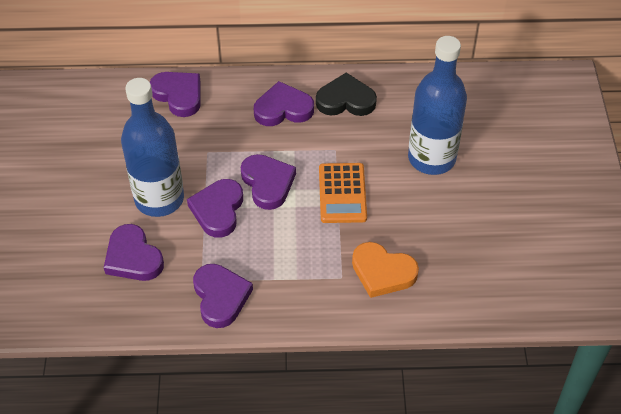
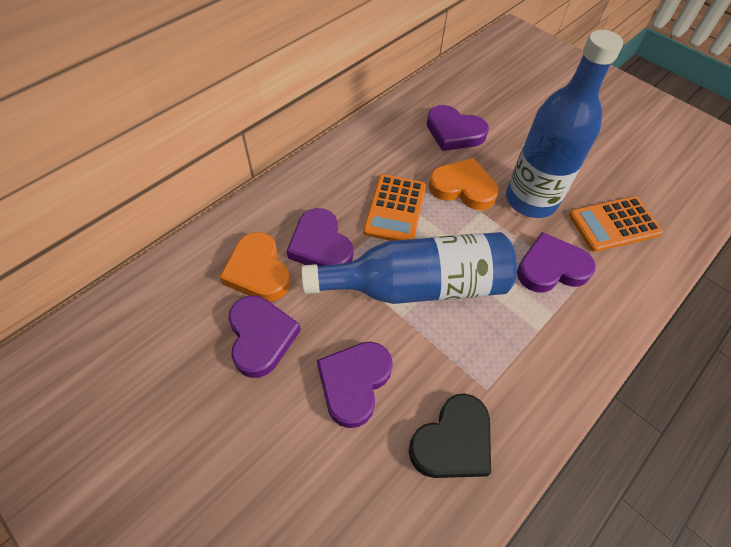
orange calculator: [319,163,367,223] = 1 -> [363,174,426,241] [569,196,663,252] = 2
orange heart: [352,242,419,298] = 1 -> [219,232,290,302] [429,158,498,210] = 2
purple heart: [104,224,164,281] [150,72,201,117] [187,179,243,237] [193,264,253,328] [241,154,296,210] [254,81,314,126] = 6 -> [228,296,301,378] [287,208,353,266] [317,341,393,428] [427,105,489,151] [517,232,596,293] = 5

